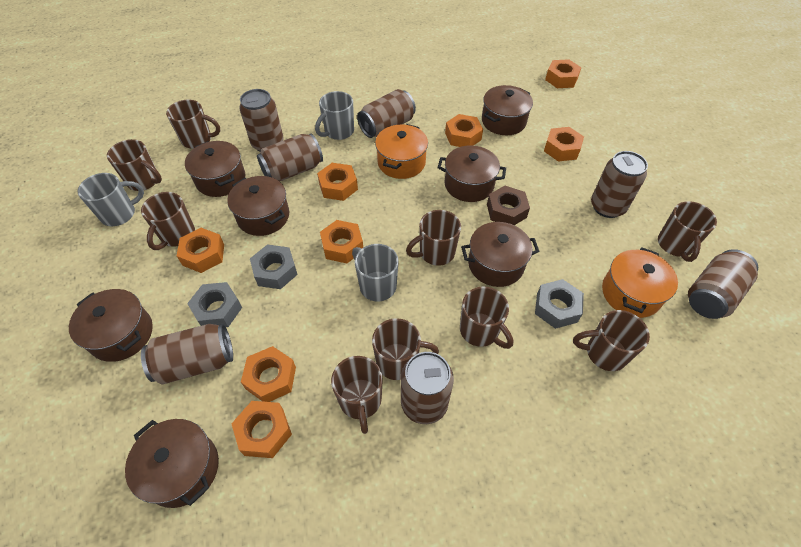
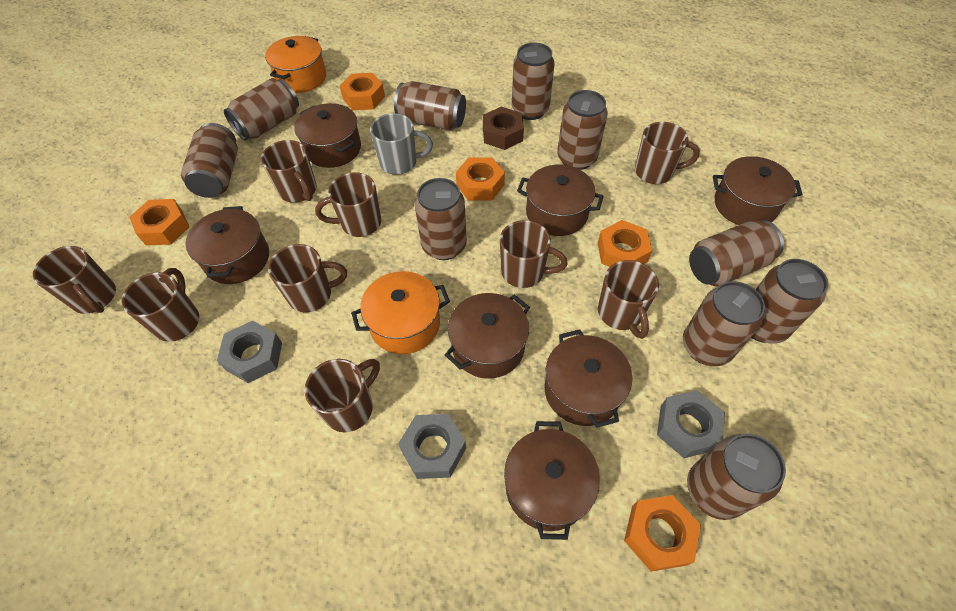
brown can: [141,324,233,385] [239,89,284,152] [257,134,323,182] [357,89,416,138] [401,352,454,424] [591,151,648,218] [688,249,758,319] = 7 -> [181,123,238,198] [224,78,299,140] [394,81,466,131] [415,178,467,260] [512,43,555,120] [557,90,608,170] [683,281,765,366] [687,434,786,520] [689,220,784,286] [751,259,828,344] = 10
grey mug: [77,173,144,226] [315,91,354,140] [352,244,399,301] = 3 -> [370,113,433,175] = 1
orange nut: [177,228,224,273] [231,401,292,458] [241,346,296,402] [317,163,358,201] [320,220,363,263] [445,114,483,147] [544,127,584,162] [545,59,582,88] = 8 -> [130,199,190,246] [340,73,385,110] [456,157,505,201] [598,220,652,267] [624,495,701,572] = 5

